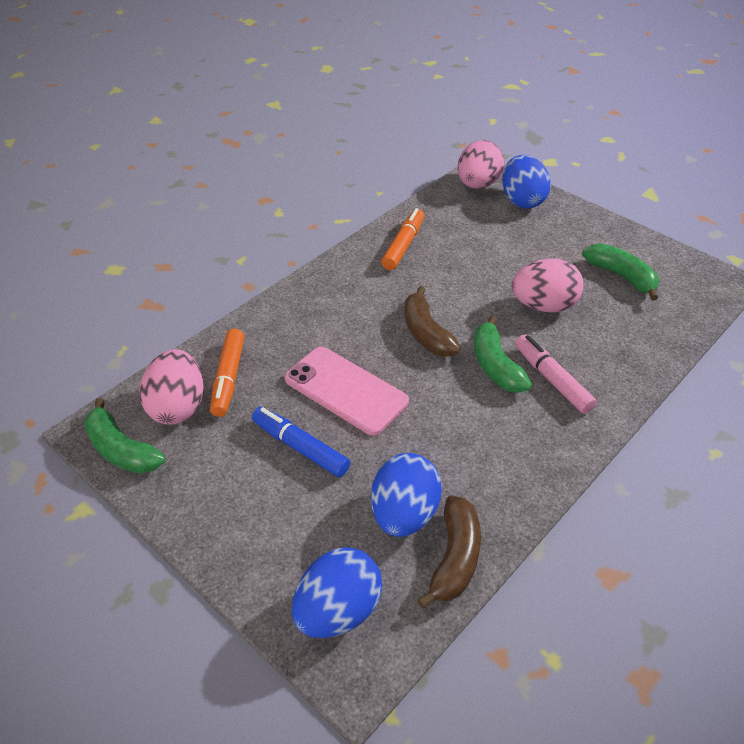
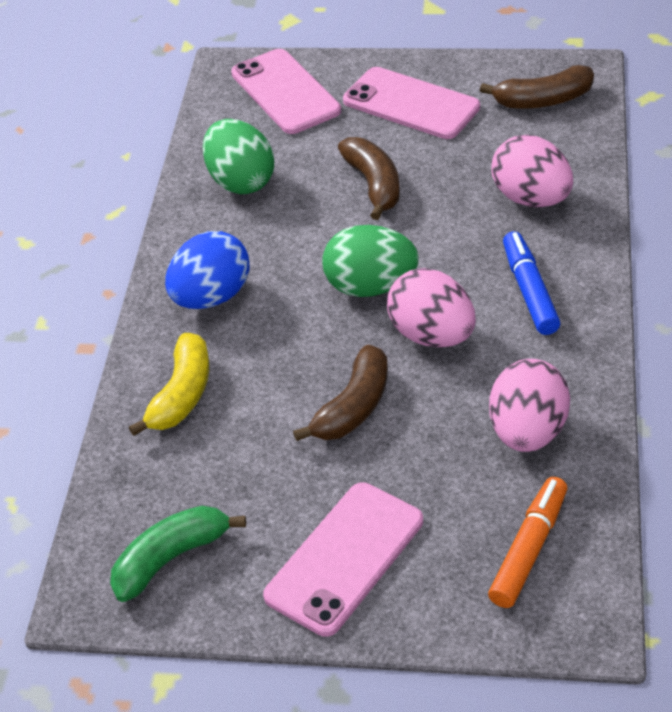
blue egg: [292,547,382,638] [371,453,442,537] [502,155,551,208] = 3 -> [165,231,250,309] = 1
brown banana: [405,286,461,357] [417,495,481,608] = 2 -> [293,345,388,441] [338,137,400,220] [480,65,594,109] = 3
green banana: [84,398,165,474] [474,316,532,393] [582,243,659,301] = 3 -> [110,506,246,602] = 1
green egg: none = 0 -> [203,119,274,194] [322,225,419,297] = 2
orange marker: [210,329,244,417] [381,208,424,270] = 2 -> [488,477,567,608] = 1
pink marker: [515,335,597,414] = 1 -> none = 0
pink phone: [284,347,409,435] = 1 -> [231,49,341,134] [263,482,423,637] [343,67,480,139] = 3
yellow banana: none = 0 -> [129,333,209,436] = 1

